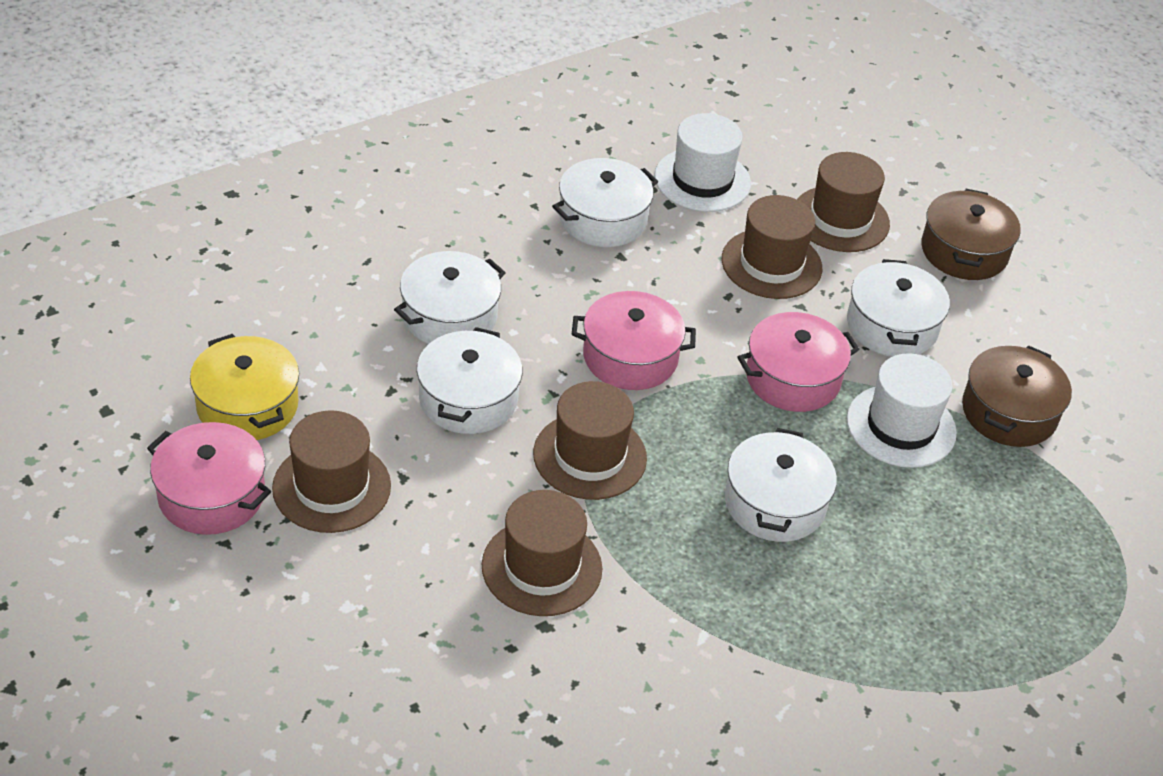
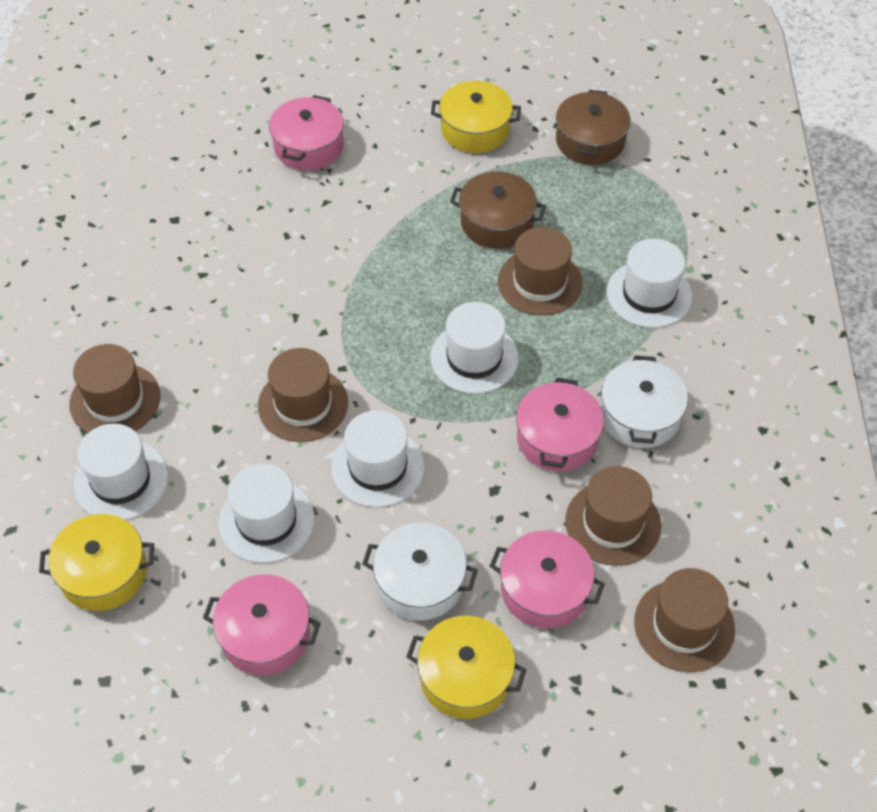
pink pot: [147,422,271,535] [572,291,696,390] [738,312,860,412] = 3 -> [203,574,321,675] [269,95,344,170] [490,530,605,629] [516,377,604,472] = 4
white hat: [654,113,751,212] [847,353,957,468] = 2 -> [73,423,168,520] [219,464,315,563] [331,410,425,507] [431,302,519,394] [607,239,693,328] = 5
white pot: [394,251,506,344] [417,327,523,434] [552,158,658,247] [725,428,837,542] [847,259,950,357] = 5 -> [362,523,478,620] [601,355,688,448] = 2
yellow pot: [190,334,299,440] = 1 -> [39,514,154,611] [406,616,527,719] [431,81,521,153] = 3

